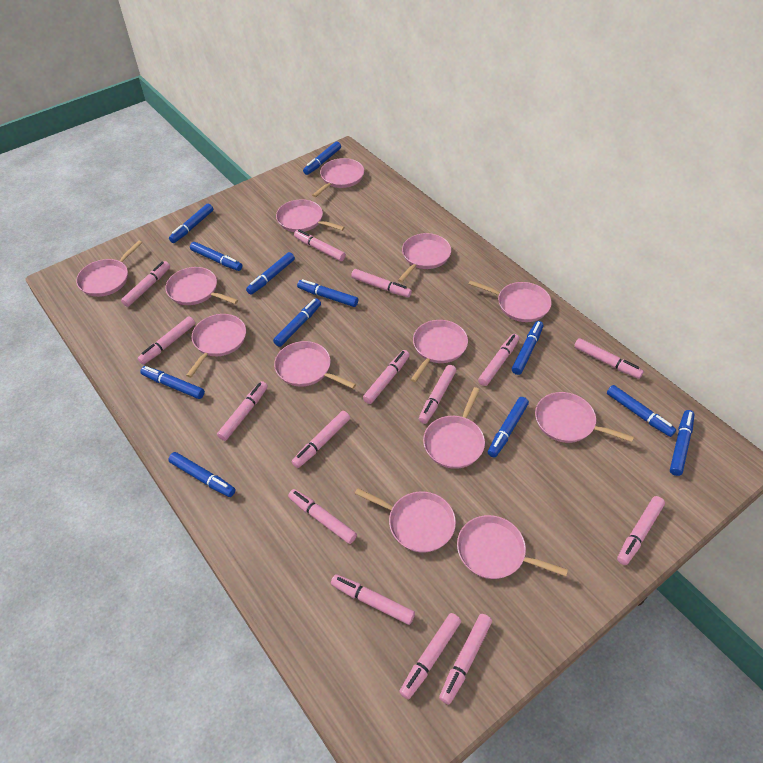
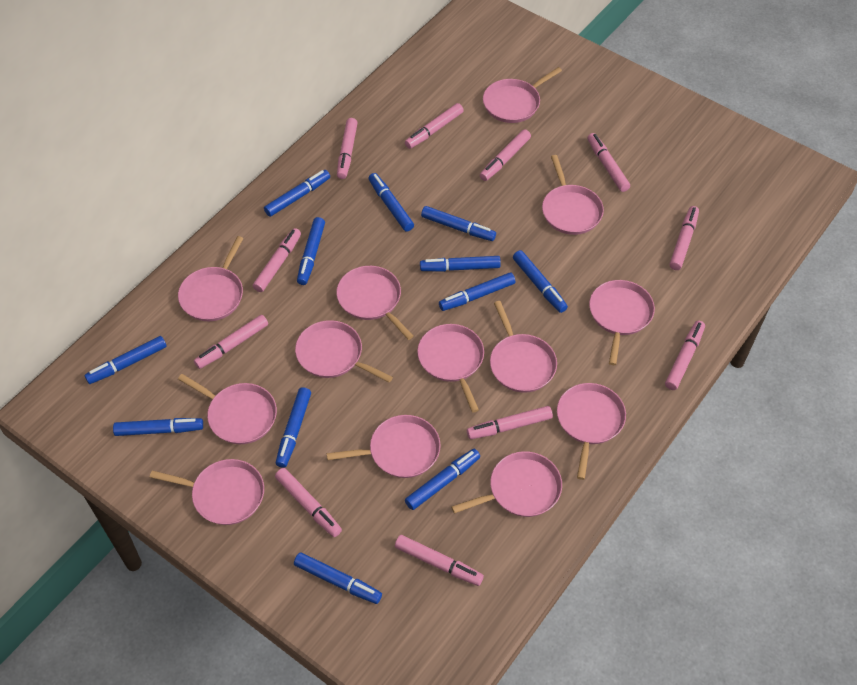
pink marker: [121,261,170,307] [138,316,195,365] [217,381,268,441] [288,489,357,544] [292,411,350,468] [294,229,346,261] [331,574,415,625] [351,269,412,297] [363,350,410,404] [399,613,461,699] [419,365,456,424] [439,614,492,704] [478,334,519,386] [574,338,644,379] [617,496,665,565] = 15 -> [194,315,268,369] [253,228,301,292] [275,468,342,537] [337,118,358,179] [395,535,484,586] [405,103,464,149] [467,406,553,439] [480,129,531,181] [587,133,630,192] [665,321,705,390] [670,206,699,270] = 11

